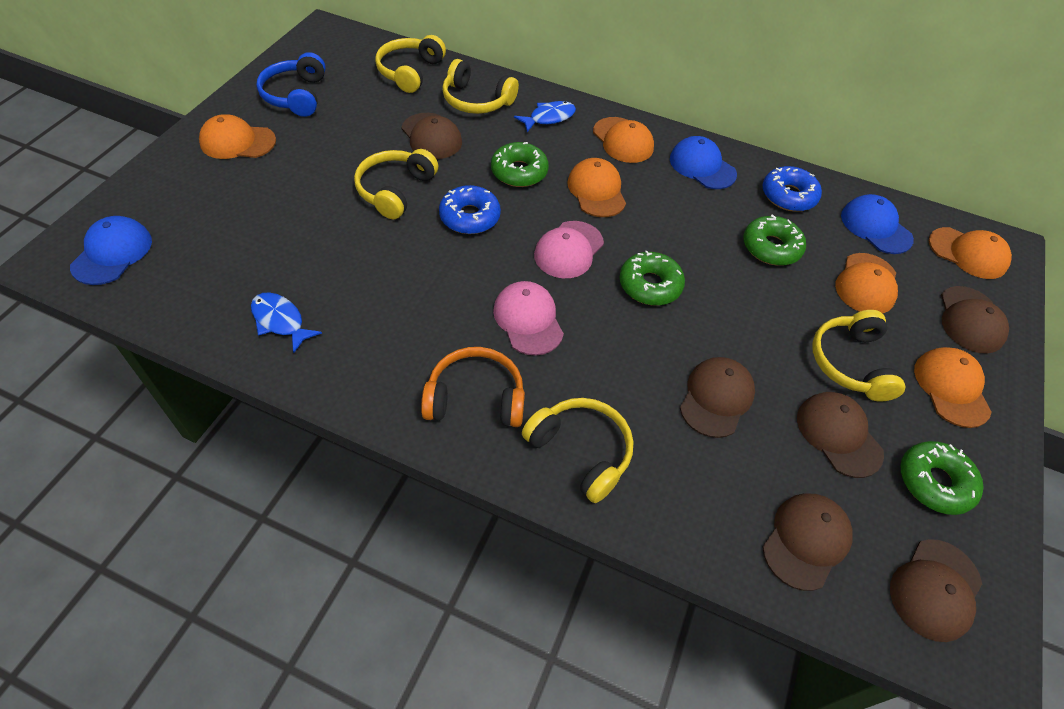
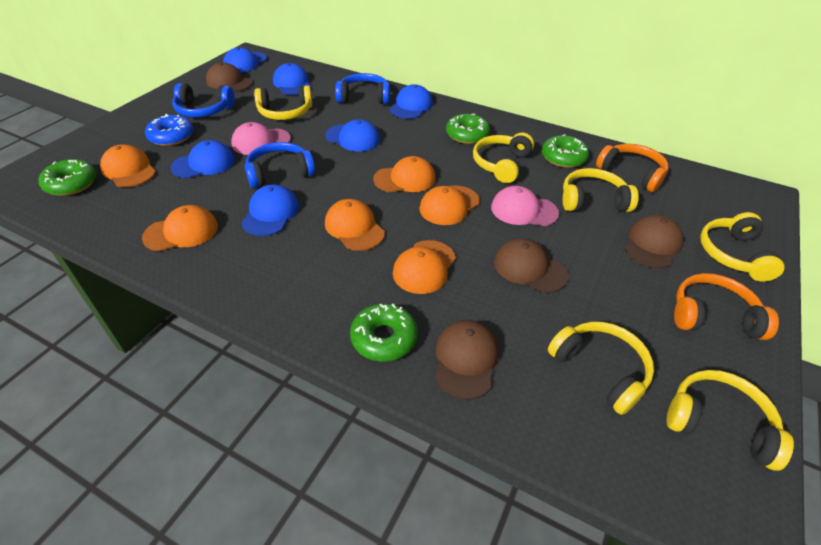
blue cap: [70,216,152,285] [670,136,737,189] [841,194,914,254] = 3 -> [170,140,235,178] [223,47,267,72] [241,185,299,236] [273,63,312,95] [325,119,380,152] [390,84,433,119] = 6
blue donut: [439,185,501,234] [763,166,822,212] = 2 -> [145,114,194,146] = 1
blue fish: [251,292,322,353] [514,101,576,132] = 2 -> none = 0
blue headphones: [256,52,326,117] = 1 -> [172,83,235,117] [245,142,315,188] [335,73,390,104] = 3
brown cap: [401,113,462,159] [680,357,755,438] [762,494,853,591] [797,392,884,478] [890,539,982,642] [941,286,1009,354] = 6 -> [206,62,252,92] [435,320,499,400] [494,238,568,293] [625,215,683,268] = 4
orange headphones: [421,347,525,427] = 1 -> [596,144,669,192] [674,273,779,340] = 2
yellow headphones: [354,149,438,219] [375,35,446,93] [442,59,519,114] [522,398,634,503] [812,310,905,401] = 5 -> [254,85,312,120] [473,132,534,183] [548,322,654,415] [563,168,639,212] [667,370,794,471] [700,212,785,282] = 6

